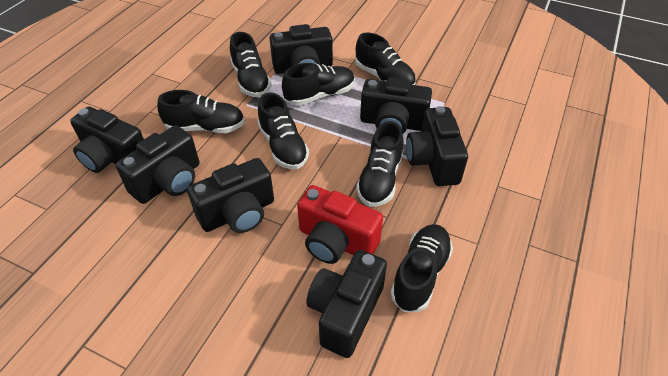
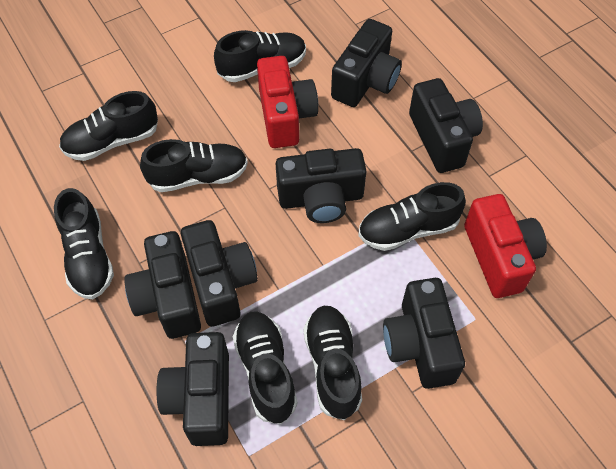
red camera: [297,185,383,264] = 1 -> [257,56,318,148] [464,194,547,298] = 2

